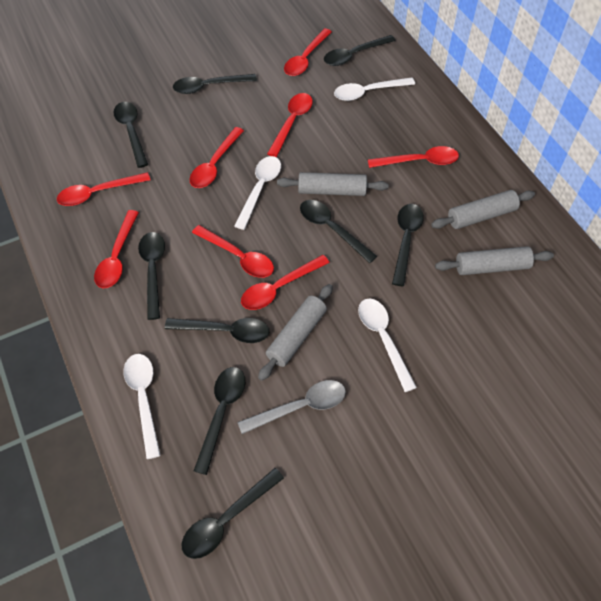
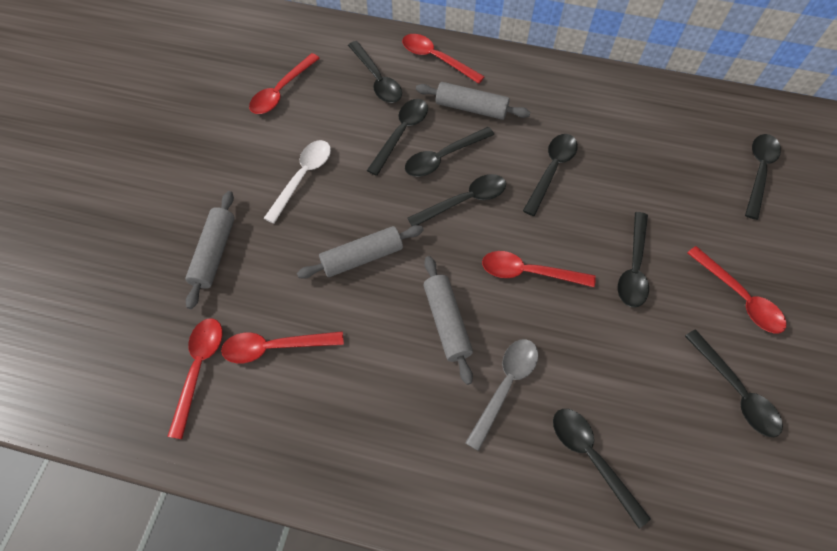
red spoon: [57,172,150,206] [94,210,139,288] [190,127,244,188] [192,225,274,278] [241,255,330,310] [267,93,313,157] [284,28,332,76] [368,146,459,168] = 8 -> [167,318,223,439] [221,331,344,363] [249,53,320,114] [402,34,485,84] [482,251,596,287] [687,246,786,333] = 6
white spoon: [123,354,161,459] [234,156,281,230] [334,78,415,101] [358,298,417,392] = 4 -> [264,140,331,224] = 1

